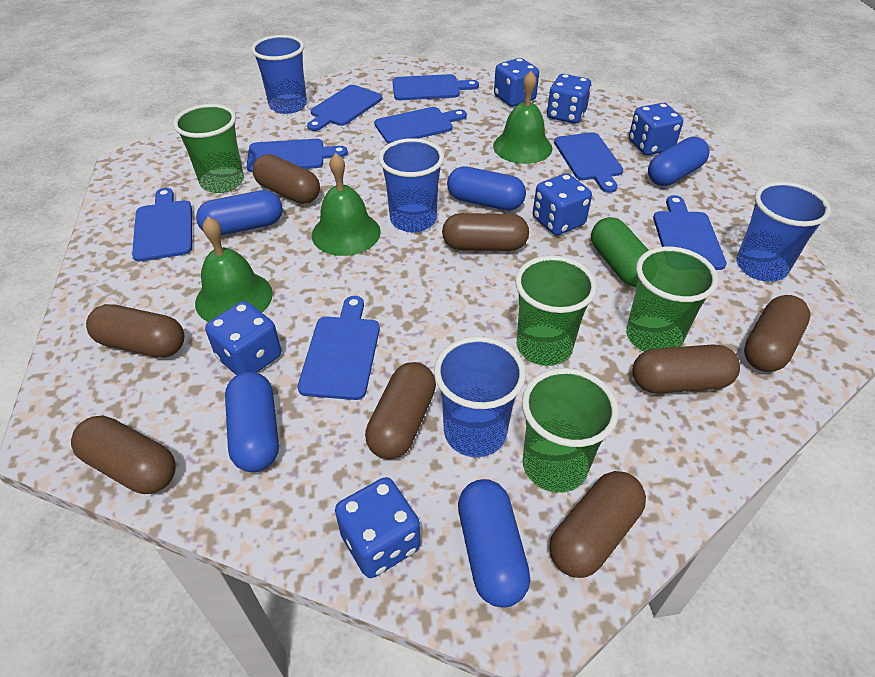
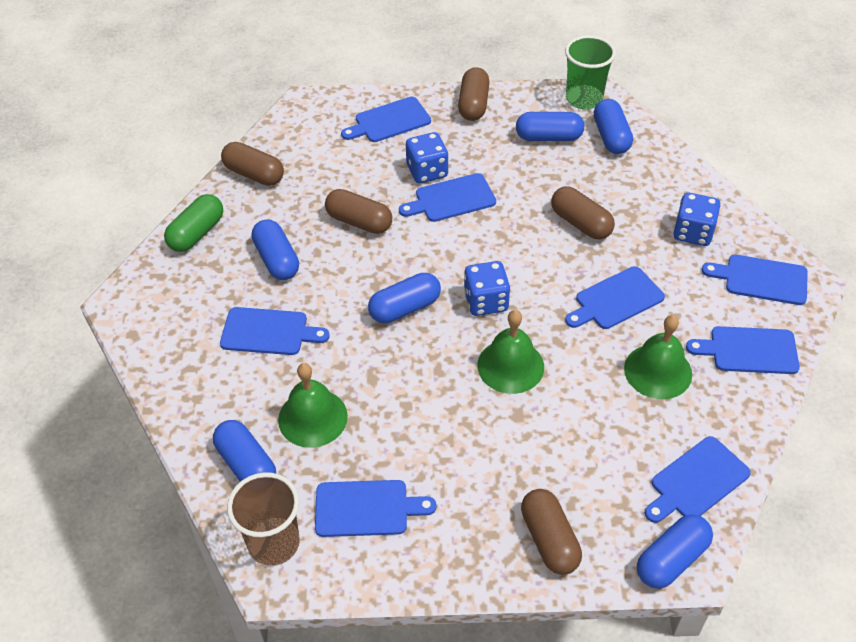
blue capsule: [196,190,283,236] [225,372,279,472] [447,166,526,211] [458,479,530,608] [648,137,710,186] = 5 -> [213,420,276,482] [252,219,299,280] [368,273,441,323] [516,112,584,141] [594,99,633,154] [637,514,713,589] = 6
blue cup: [251,35,307,114] [378,138,444,232] [434,337,526,457] [736,181,831,281] = 4 -> none = 0
blue dice: [205,301,281,375] [335,477,421,578] [494,58,539,107] [533,173,592,235] [547,74,591,124] [629,103,683,155] = 6 -> [406,132,448,183] [464,261,510,316] [673,193,720,246] = 3
brown capsule: [71,416,176,494] [86,304,184,358] [252,154,320,204] [365,362,436,459] [442,213,529,251] [550,471,646,578] [632,345,740,394] [744,295,810,372] = 8 -> [221,142,284,186] [325,189,392,234] [458,67,490,121] [521,489,582,575] [551,186,615,240] = 5
brown cup: none = 0 -> [227,472,300,566] = 1
green cup: [173,104,244,193] [515,256,597,366] [522,368,619,492] [626,247,718,352] = 4 -> [565,35,616,109] = 1

